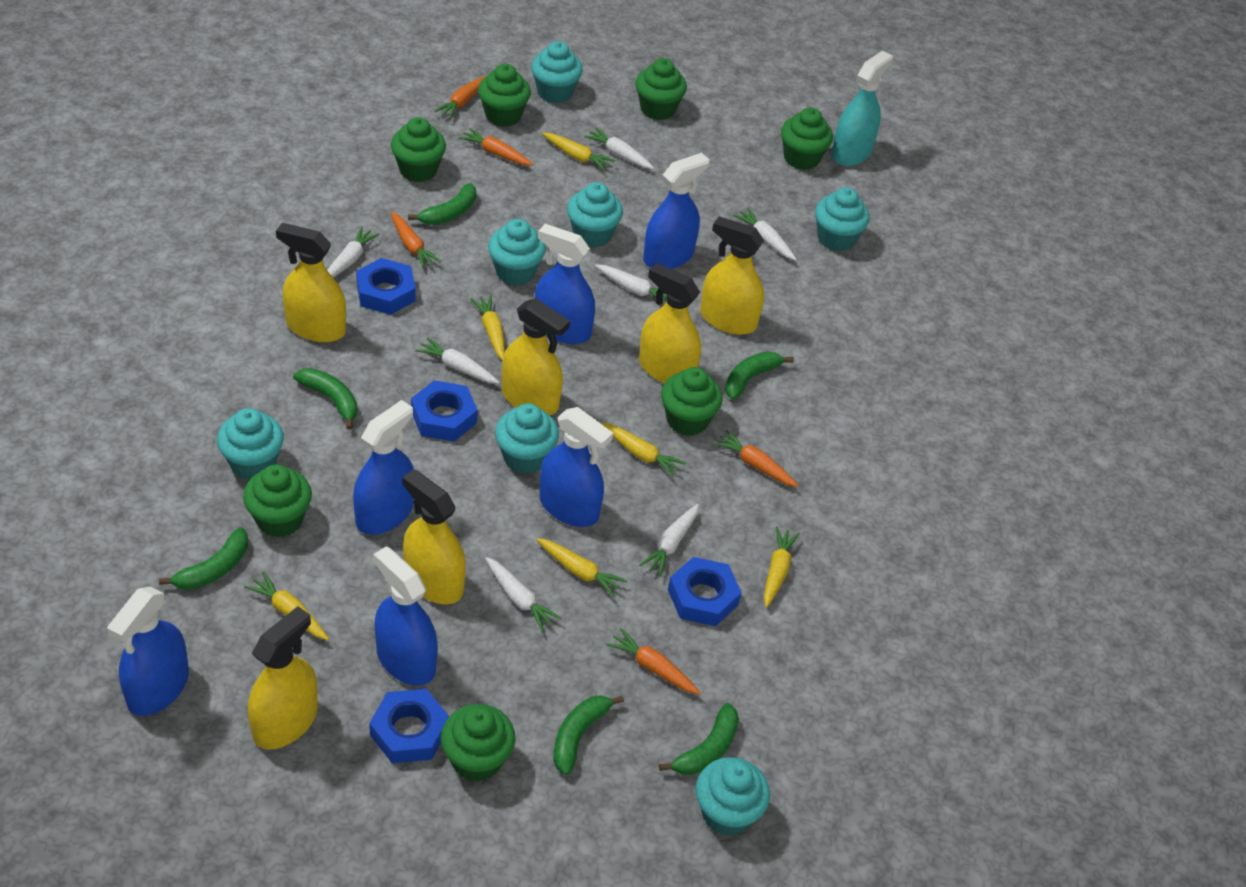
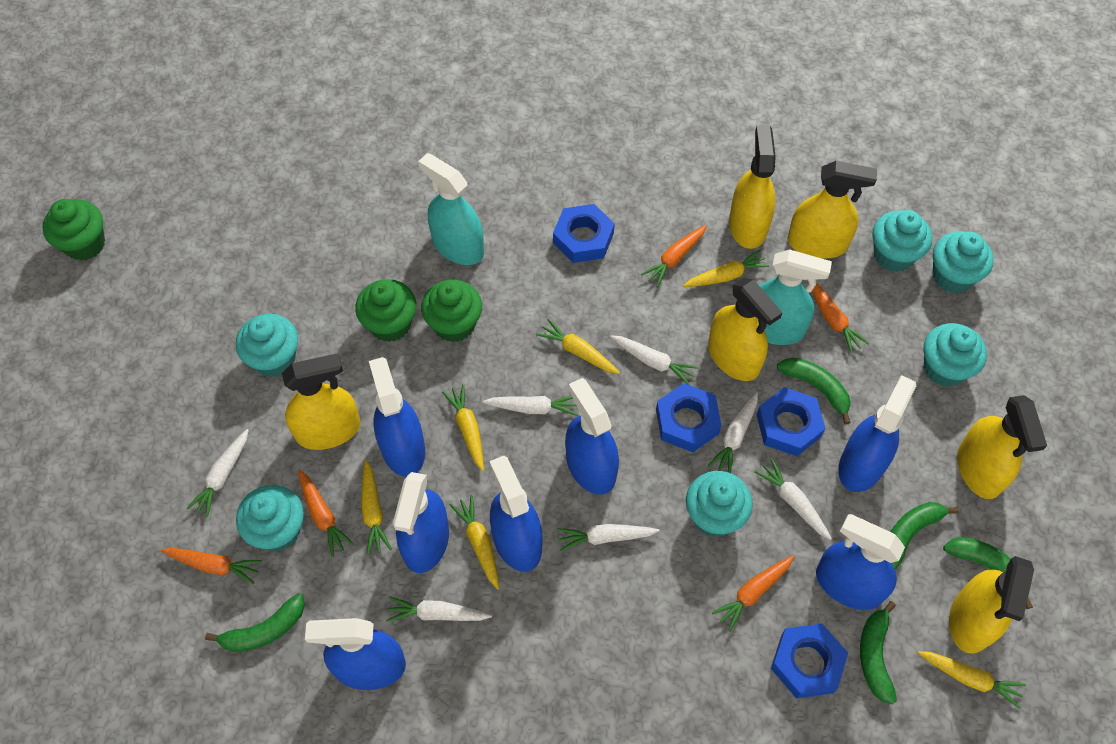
blue spray bottle: [107,587,189,716] [353,400,414,535] [373,546,438,686] [535,224,595,344] [539,407,613,527] [643,153,710,269] = 6 -> [305,618,406,690] [369,357,425,477] [393,472,449,573] [489,456,542,572] [565,378,619,495] [816,514,905,610] [838,375,916,492] = 7
green banana: [159,527,248,590] [293,368,357,430] [408,183,476,225] [553,695,624,775] [659,703,739,775] [725,351,794,400] = 6 -> [205,593,305,652] [777,357,851,425] [860,601,897,705] [891,502,959,569] [943,537,1033,609] = 5
green cupcake: [243,464,312,537] [391,117,446,182] [441,704,515,782] [478,64,531,127] [636,58,687,120] [661,367,723,436] [781,107,833,170] = 7 -> [42,199,105,260] [355,279,417,342] [421,280,482,342] = 3
turquoise cupcake: [217,408,284,480] [488,219,546,285] [495,403,559,474] [531,41,583,104] [567,182,623,248] [696,757,770,836] [815,187,870,251] = 7 -> [236,314,298,377] [236,485,304,551] [686,471,753,537] [873,210,932,272] [923,323,987,387] [933,231,994,293] = 6
turquoise spray bottle: [832,51,893,166] = 1 -> [418,153,484,265] [759,249,832,345] = 2

